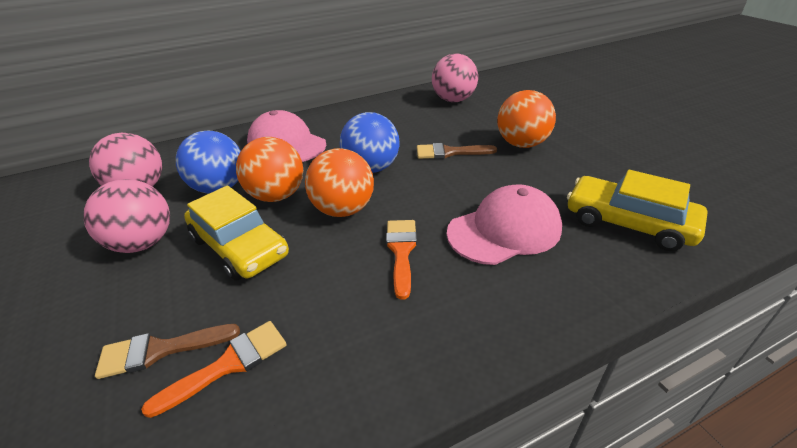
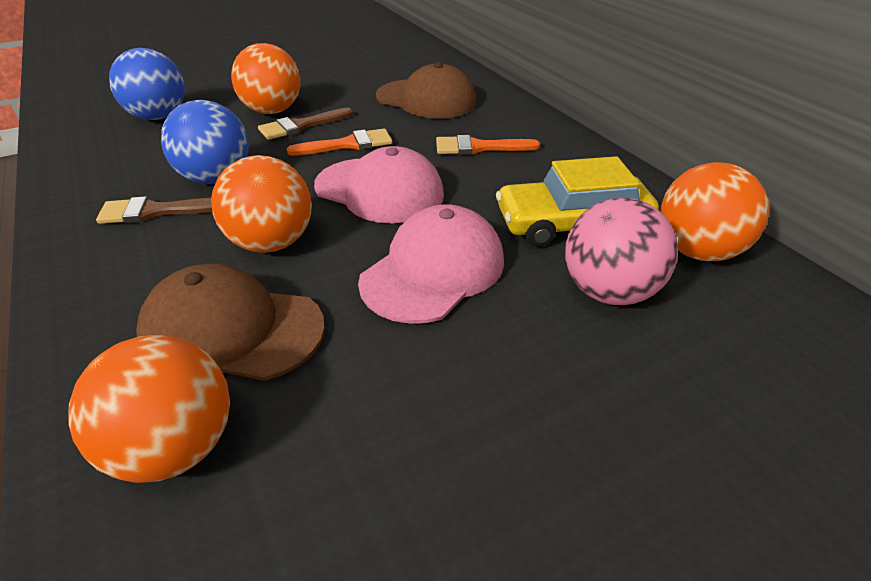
brown cap: none = 0 -> [136,263,325,381] [376,62,476,119] = 2
orange ball: [236,137,303,202] [305,148,374,217] [497,90,556,148] = 3 -> [68,335,230,483] [211,155,312,253] [231,43,300,114] [660,162,769,261] = 4
pink ball: [83,179,170,253] [89,133,162,187] [432,53,478,102] = 3 -> [565,197,678,305] = 1
yellow car: [184,185,289,281] [567,170,708,251] = 2 -> [496,156,659,247] = 1

